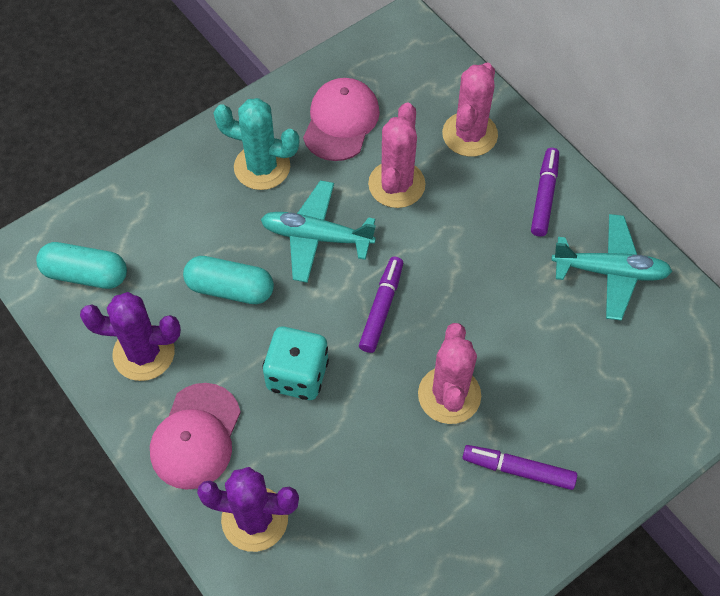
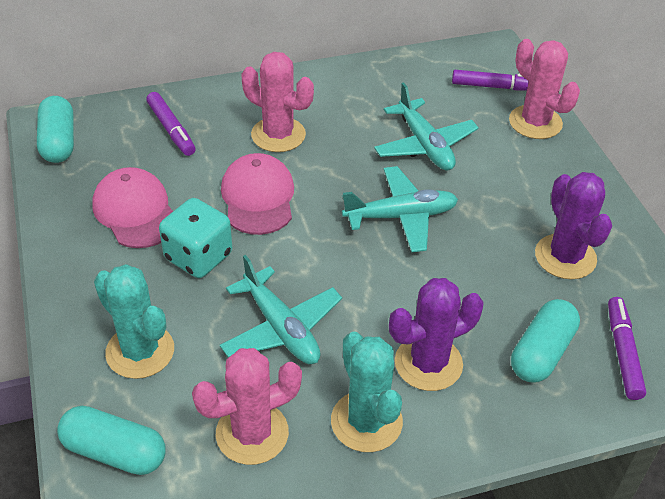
turquoise cactus: [214,98,299,190] = 1 -> [94,264,174,379] [331,332,403,452] = 2
turquoise capsule: [36,242,127,289] [183,256,274,304] = 2 -> [37,96,74,163] [57,406,166,475] [511,299,580,383] = 3
turquoise plane: [261,180,376,283] [551,214,672,321] = 2 -> [220,255,342,364] [342,166,458,252] [374,83,479,171] = 3

